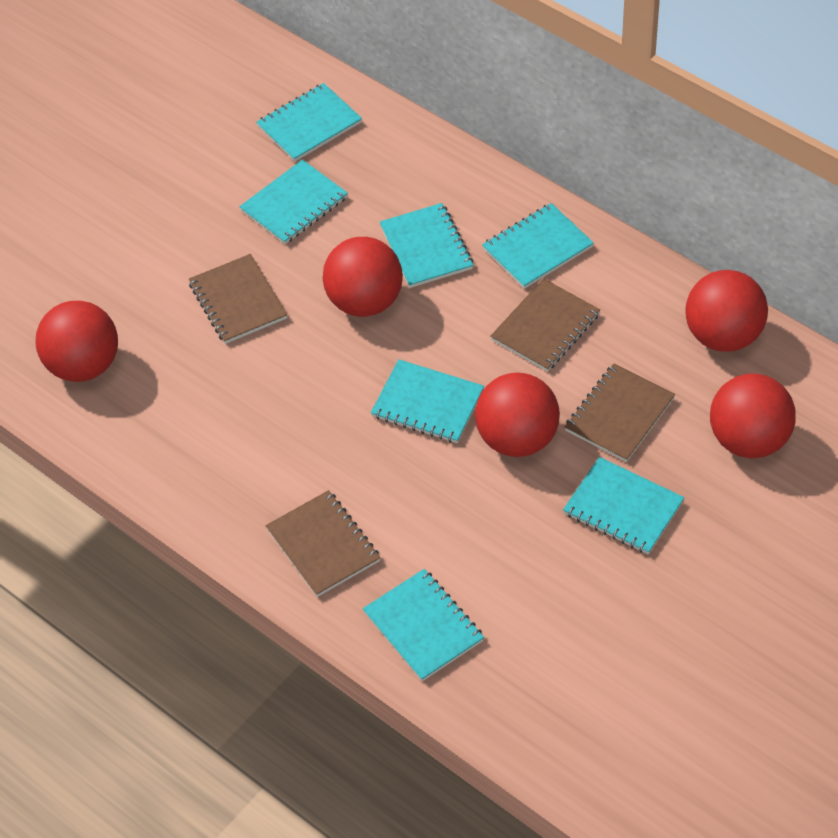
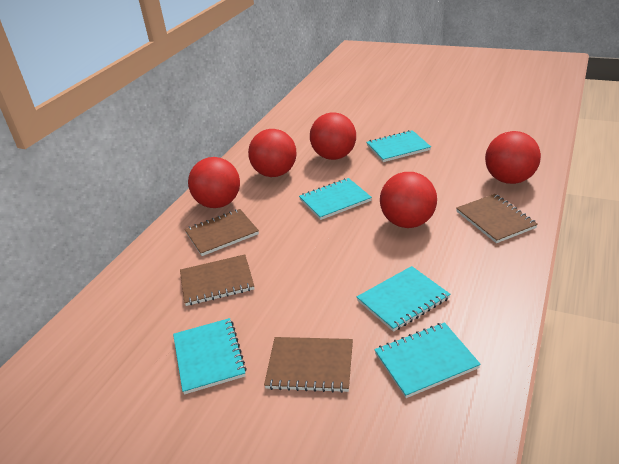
turquoise notebook: [239,159,348,244] [256,83,362,162] [363,569,484,681] [371,359,484,443] [380,203,473,288] [482,203,594,289] [563,457,684,554] = 7 -> [173,318,247,395] [299,178,372,220] [357,266,451,332] [366,130,431,162] [374,322,481,398] = 5

